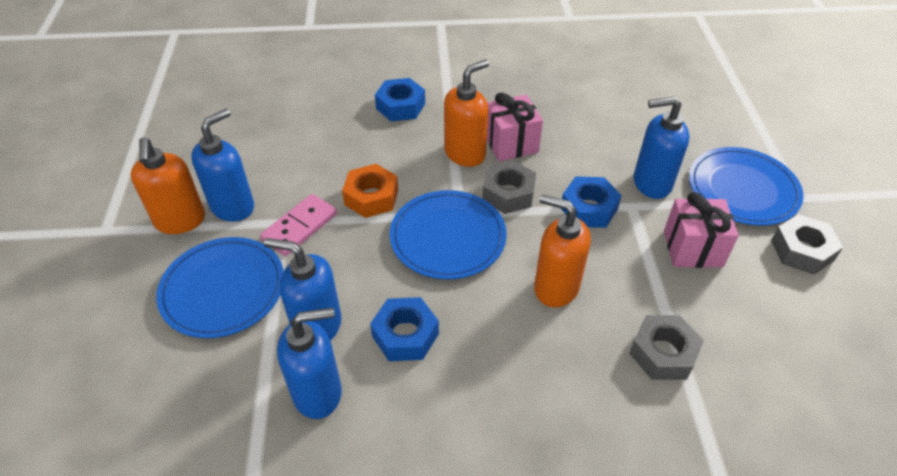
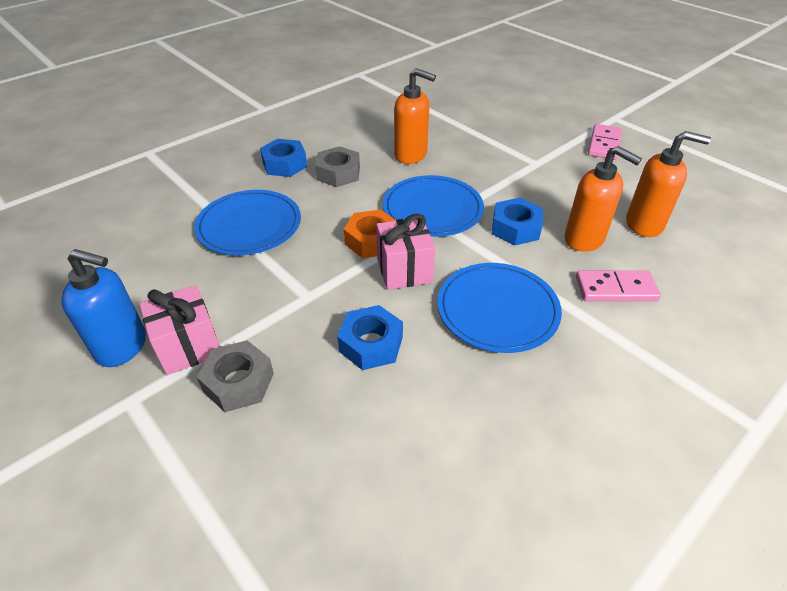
blue soap dispenser: [191,109,254,222] [264,238,341,341] [277,308,342,419] [634,96,689,199] = 4 -> [61,249,146,367] = 1
grey nut: [482,160,536,214] [629,315,704,380] [771,214,843,275] = 3 -> [197,340,274,412] [315,146,360,187] = 2
pink domino: [260,194,337,256] = 1 -> [576,270,661,301] [588,124,622,160] = 2

